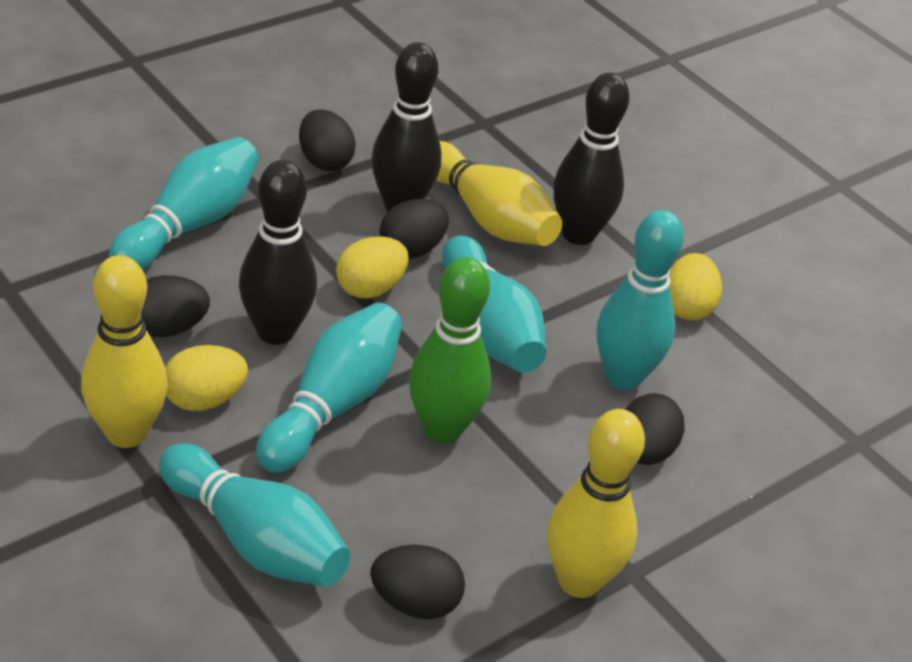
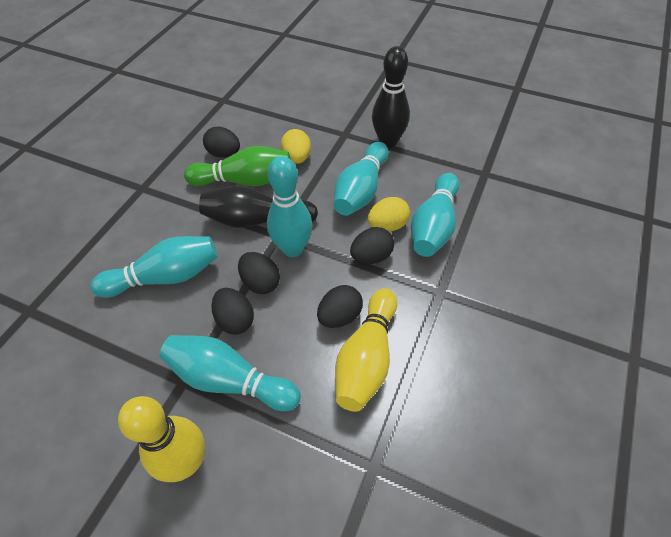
black bowling pin: [239,160,317,345] [371,42,441,211] [554,72,630,245] = 3 -> [199,185,318,228] [372,46,410,148] = 2
yellow bowling pin: [81,255,168,448] [436,141,562,246] [547,409,645,598] = 3 -> [118,396,205,482] [335,288,397,412] = 2
yellow egg: [165,345,248,411] [336,236,409,299] [669,253,722,320] = 3 -> [281,129,311,164] [368,197,410,232] = 2

